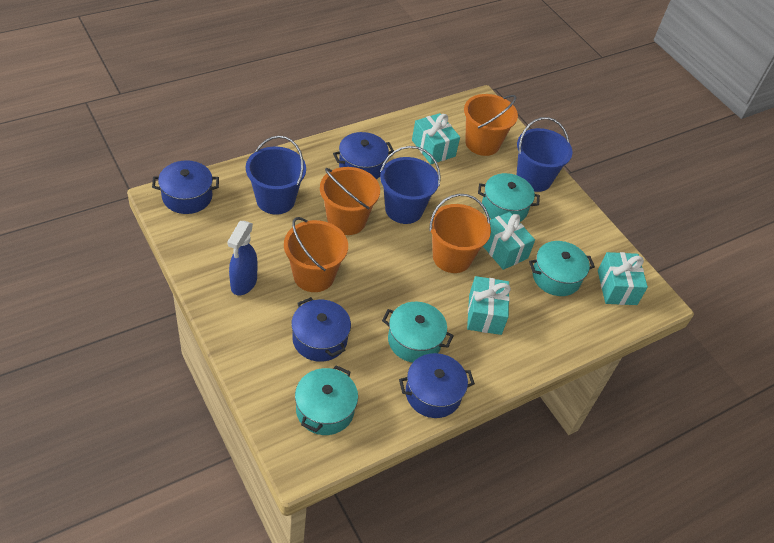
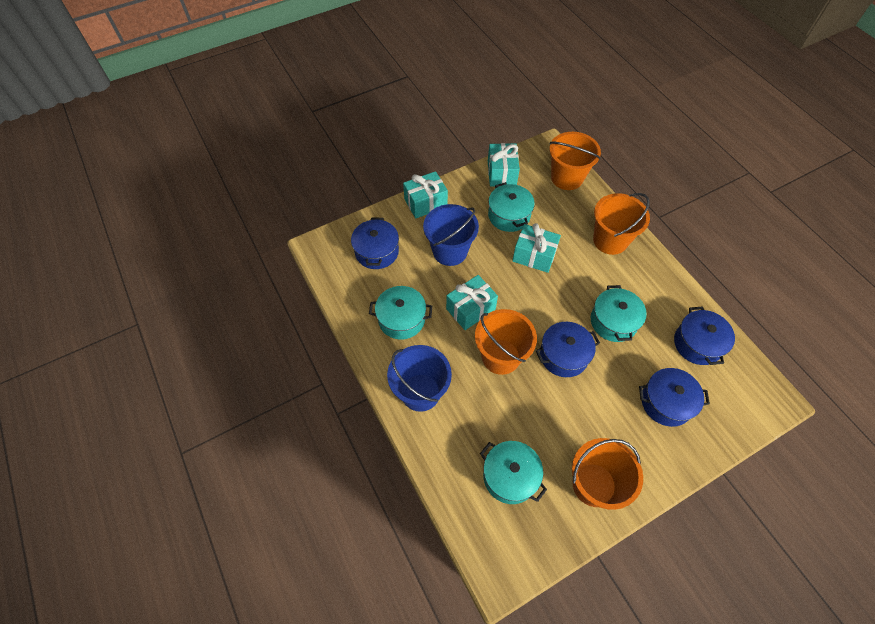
blue bucket: [246,136,306,215] [380,146,441,224] [517,117,572,192] = 3 -> [387,345,452,412] [423,204,479,266] = 2
blue spray bottle: [227,221,258,296] = 1 -> none = 0

